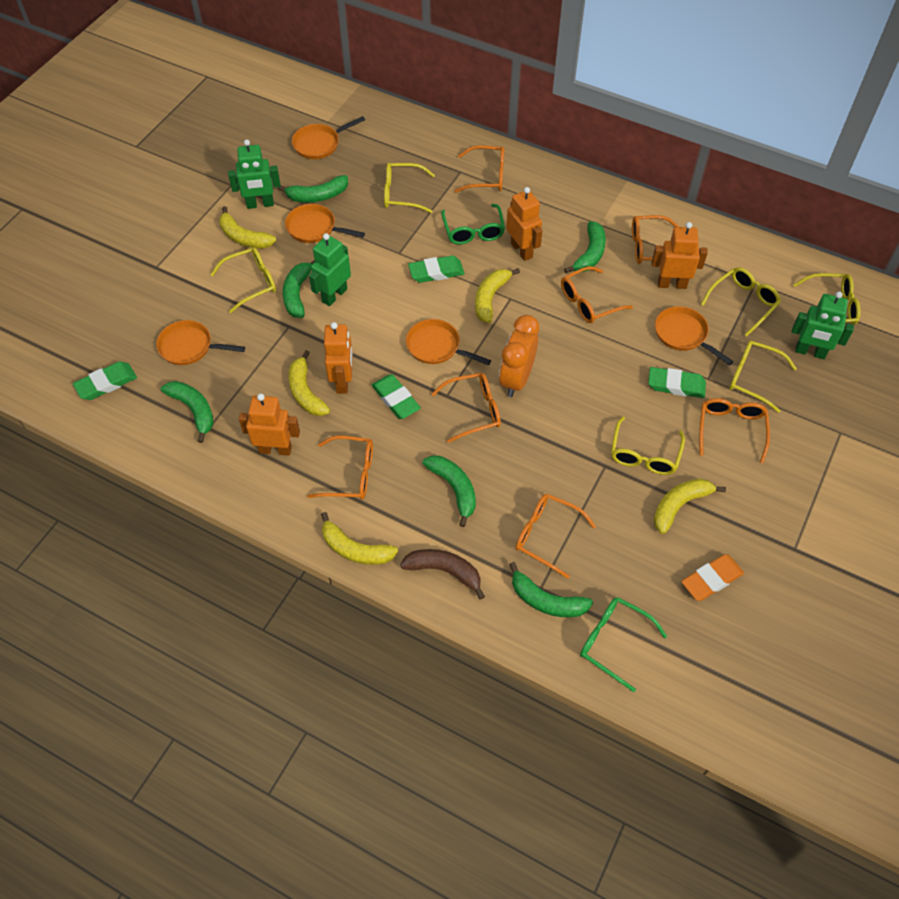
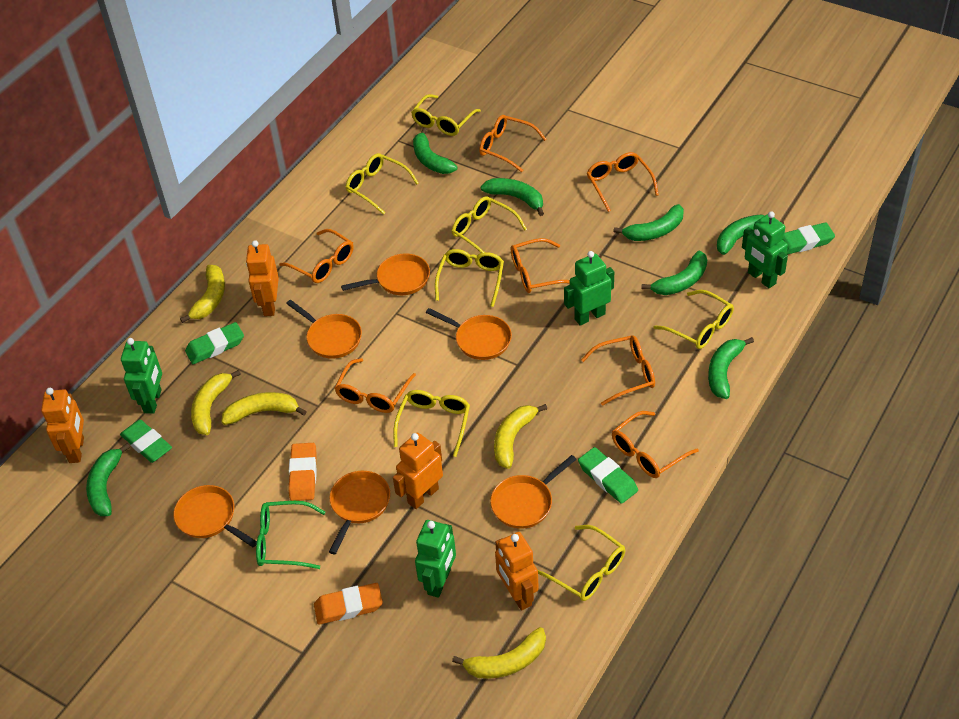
brown banana: [400,549,485,600] = 1 -> none = 0
green banana: [161,381,214,443] [278,175,348,203] [282,260,315,318] [423,456,476,527] [509,562,593,617] [564,221,606,273] = 6 -> [86,443,130,516] [413,127,457,174] [481,178,544,216] [613,204,684,241] [641,251,707,295] [708,337,754,399] [717,215,784,255] = 7
green glasses: [441,204,505,245] [580,597,667,692] = 2 -> [256,501,325,569] = 1
green robot: [228,139,281,209] [309,233,351,306] [792,291,854,359] = 3 -> [121,338,162,414] [415,520,456,598] [564,251,614,326] [742,211,788,288] = 4
orange clock: [499,315,539,397] = 1 -> none = 0
orange eraser: [681,554,744,601] = 1 -> [288,443,317,501] [314,583,383,625] = 2
orange pan: [156,320,245,365] [285,204,365,243] [292,116,365,159] [406,319,491,365] [655,306,734,365] = 5 -> [173,485,257,547] [286,300,362,359] [329,471,390,554] [341,253,430,295] [426,308,512,360] [490,455,577,529] = 6
yellow glasses: [210,247,276,313] [384,163,435,213] [611,417,685,475] [701,267,781,337] [729,340,797,413] [793,273,861,325] = 6 -> [345,153,419,215] [393,390,470,457] [411,94,481,136] [435,249,504,307] [452,196,527,253] [538,525,625,601] [653,290,734,349] = 7

